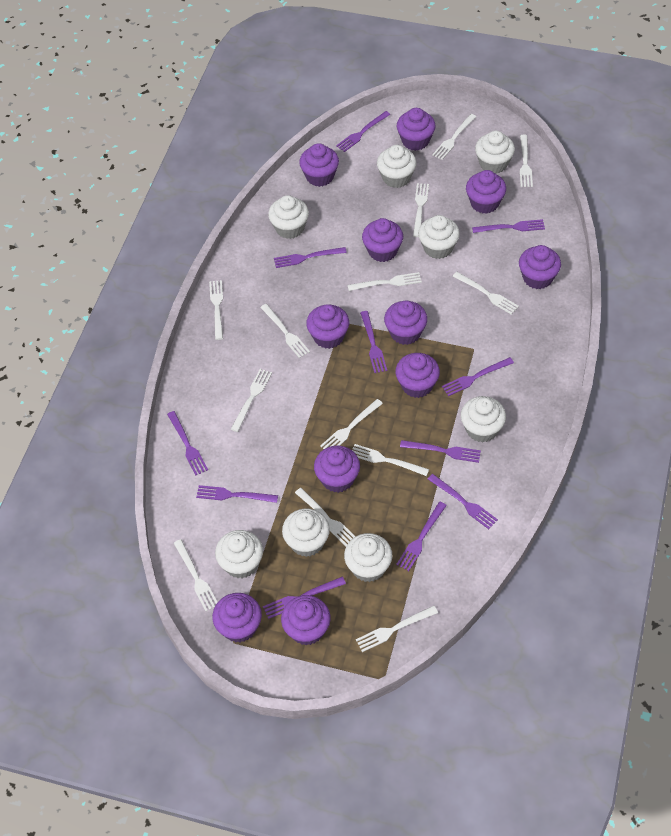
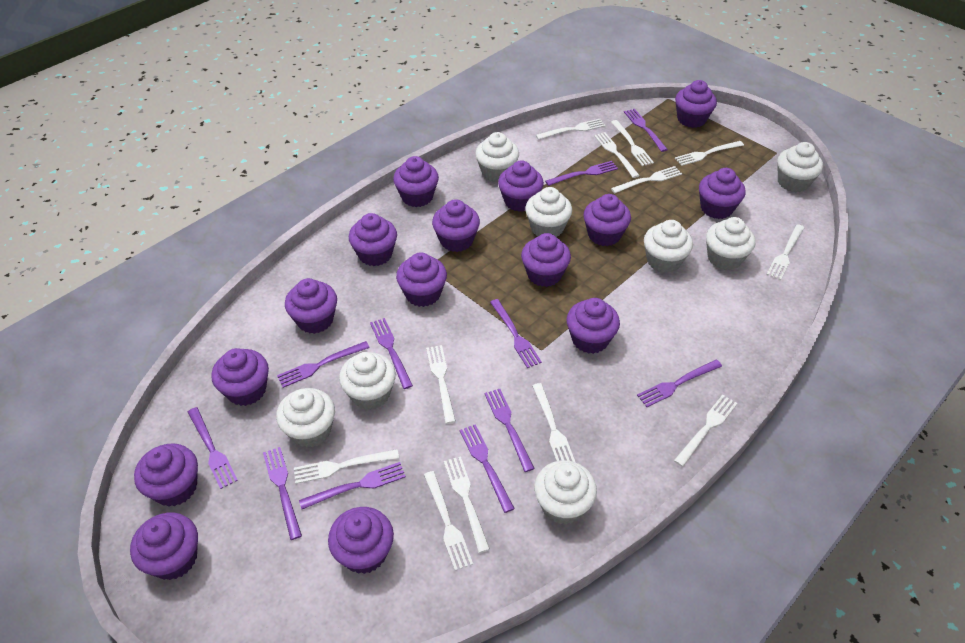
purple cupcake: [212,593,262,643] [281,595,331,645] [299,143,339,187] [306,304,349,349] [314,446,360,493] [362,218,403,262] [384,300,427,345] [395,353,440,398] [397,108,436,151] [466,170,506,214] [519,245,561,289] = 11 -> [130,513,198,580] [134,443,198,506] [211,348,269,406] [285,278,337,334] [328,507,394,574] [349,213,397,266] [393,156,439,207] [396,252,447,307] [432,199,480,252] [498,160,544,212] [521,233,571,287] [566,298,620,354] [584,194,631,246] [675,80,717,128] [699,168,746,219] = 15
white fork: [174,539,218,611] [209,280,223,340] [231,369,272,432] [260,304,310,358] [295,488,356,547] [320,399,383,449] [348,272,422,291] [352,444,429,476] [356,606,438,652] [413,183,429,237] [432,114,476,160] [453,272,519,315] [520,135,533,187] = 13 -> [294,449,399,484] [424,471,473,571] [426,345,456,424] [444,456,490,553] [532,383,575,462] [536,119,606,140] [594,132,640,178] [611,120,654,166] [611,166,682,193] [674,395,737,467] [675,141,744,166] [766,224,805,280] = 12

